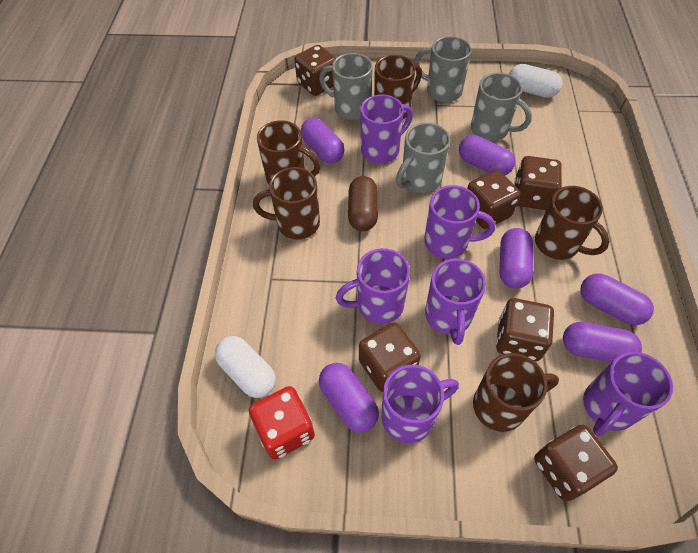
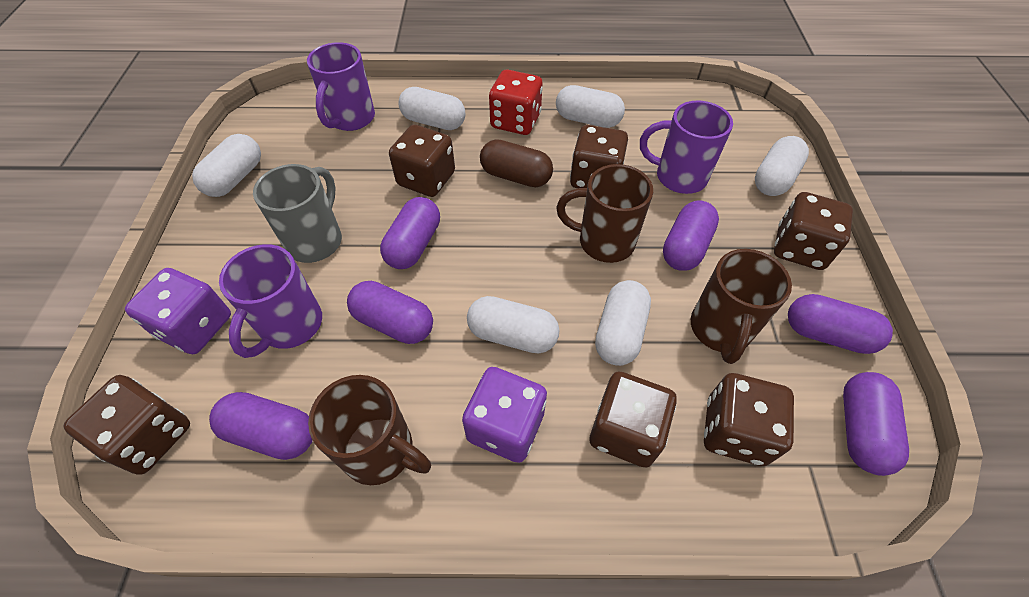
brown mug: [253,167,320,240] [257,120,320,184] [374,55,422,119] [473,353,559,432] [535,186,610,260] = 5 -> [308,375,431,485] [556,164,653,263] [691,249,792,364] = 3
grey mug: [319,53,373,120] [396,123,450,193] [414,36,472,102] [471,73,532,141] = 4 -> [253,164,342,263] = 1
purple dice: none = 0 -> [125,268,231,354] [462,367,547,463] = 2
purple mug: [336,248,410,324] [360,94,413,164] [381,365,459,443] [424,185,495,259] [425,258,486,345] [583,352,673,436] = 6 -> [219,244,322,358] [307,42,375,131] [640,101,733,194] = 3
white capsule: [215,336,276,398] [509,64,563,98] = 2 -> [192,134,261,197] [398,87,465,130] [467,296,560,354] [556,85,625,128] [595,280,651,366] [755,136,809,196] = 6

